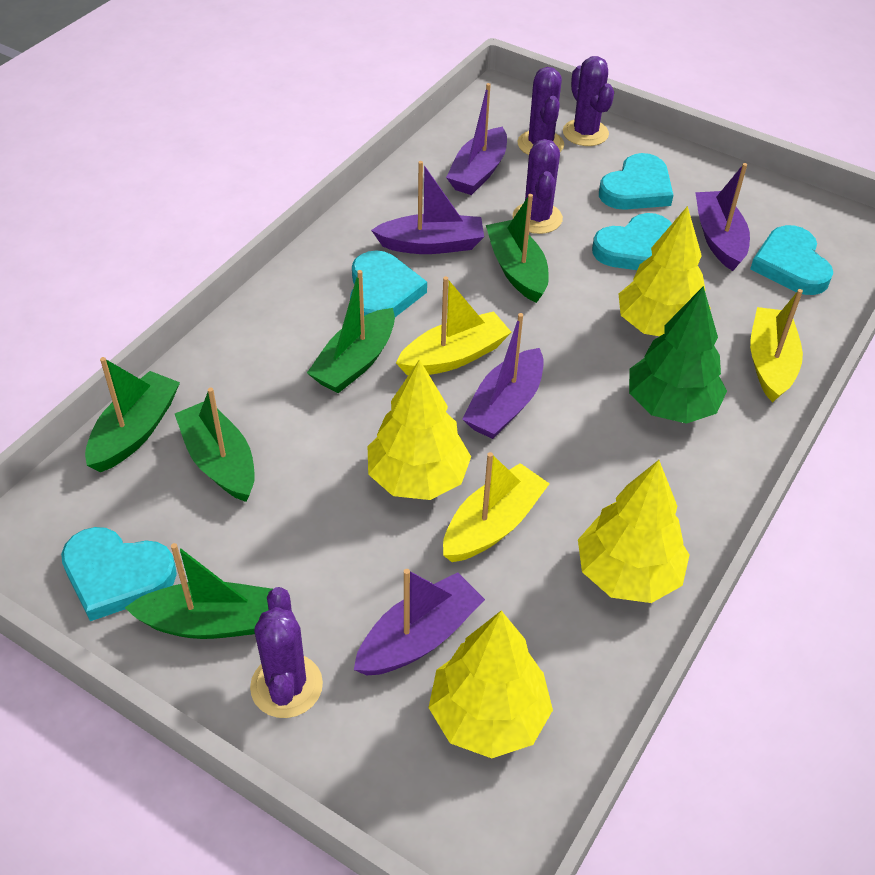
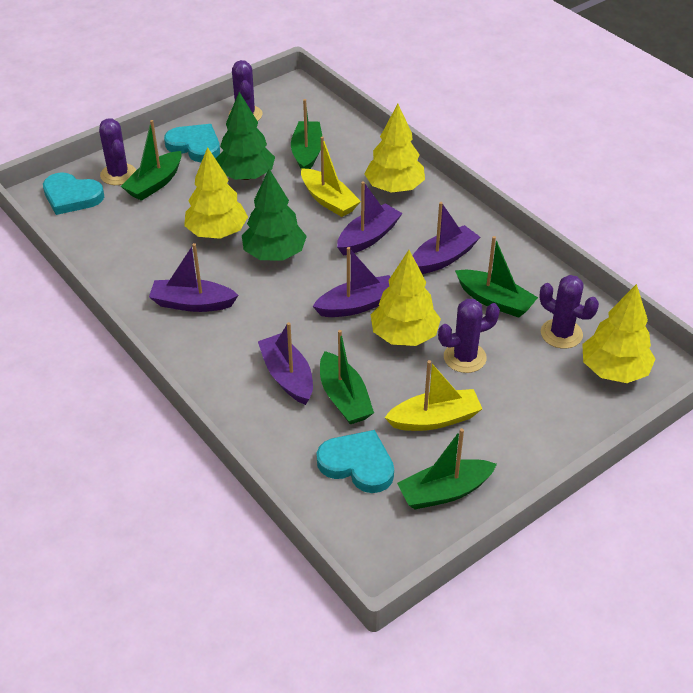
green tree: [629,286,727,424] = 1 -> [216,92,275,180] [242,169,307,261] = 2
turquoise heart: [61,527,177,621] [350,250,427,317] [592,213,672,270] [599,153,673,210] [750,225,833,295] = 5 -> [43,172,104,215] [164,124,220,162] [317,430,394,493] = 3
yellow boat: [396,276,511,375] [443,452,550,562] [750,289,803,403] = 3 -> [301,136,361,217] [384,360,482,431] = 2

